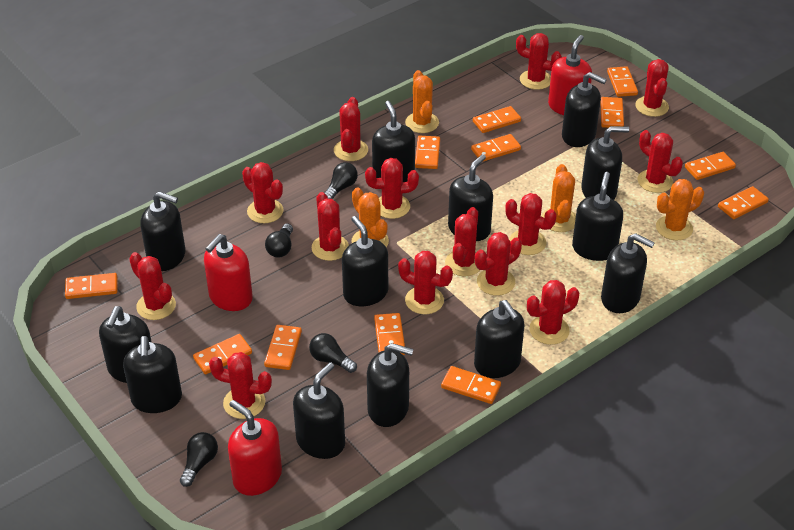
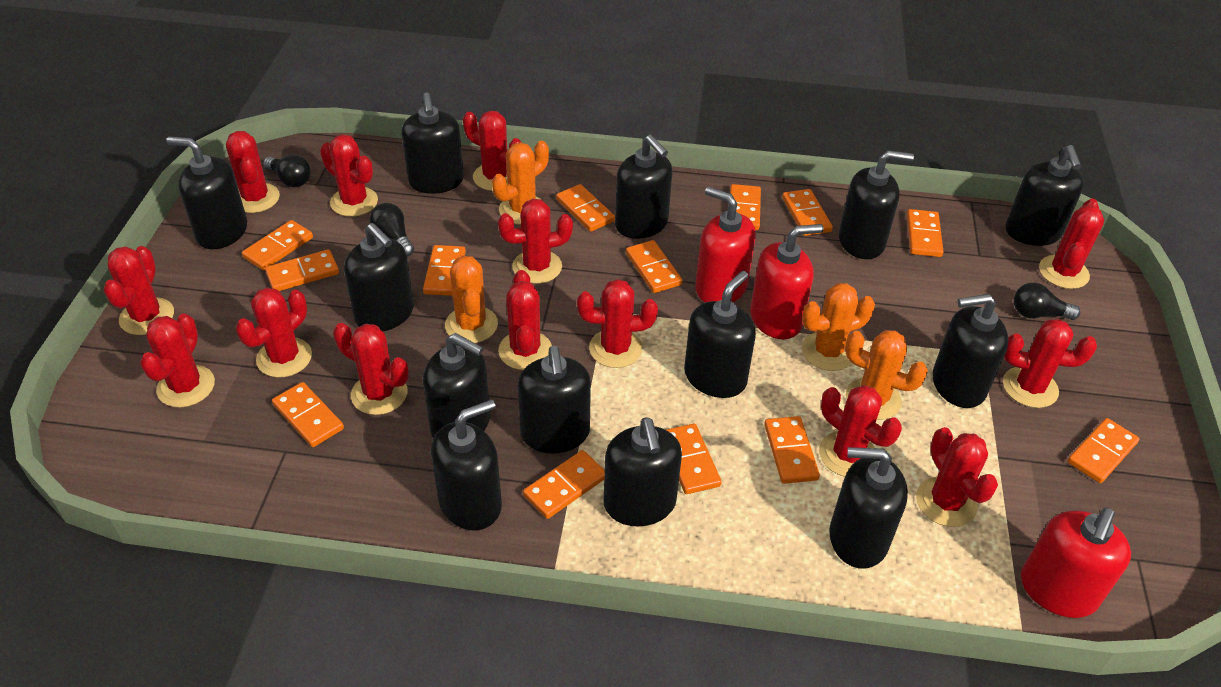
black light bulb: [180,432,218,487] [265,223,293,258] [309,333,357,373] [325,162,358,199] = 4 -> [263,155,311,187] [370,203,414,256] [1013,283,1081,320] = 3
orange domino: [65,273,117,299] [193,334,252,375] [264,325,302,370] [374,313,405,355] [415,136,440,169] [441,366,501,404] [471,134,521,161] [473,106,521,133] [600,97,624,128] [607,66,638,97] [685,152,736,180] [718,186,769,219] = 12 -> [242,220,313,270] [265,249,339,291] [272,382,344,447] [423,245,466,296] [523,450,605,519] [556,184,615,232] [626,240,683,293] [666,424,722,494] [730,184,761,230] [764,416,820,484] [782,189,833,236] [907,209,943,257] [1067,418,1139,483] = 13

